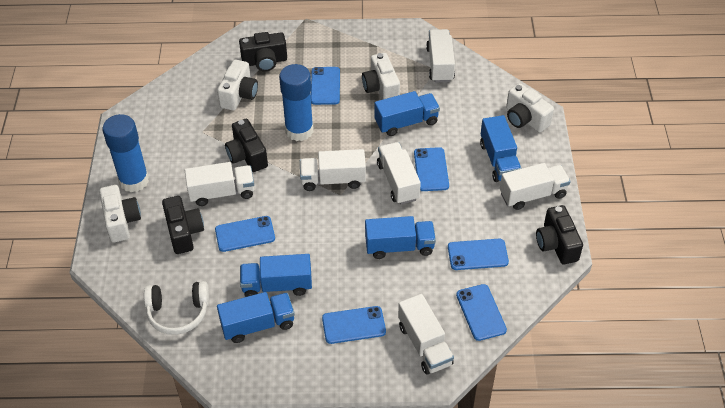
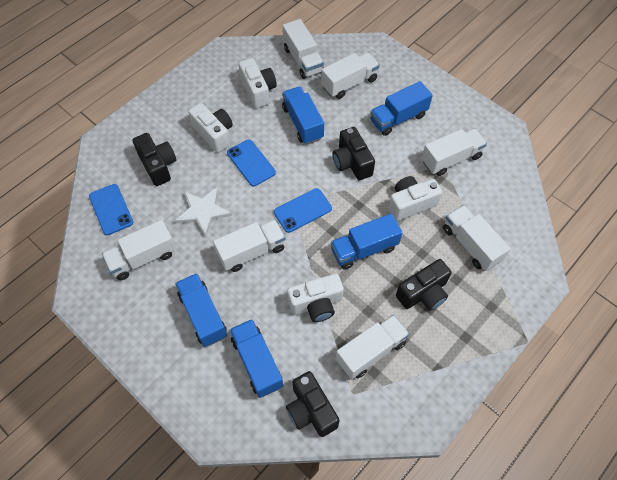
blue glue stick: [102,114,149,192] [279,64,313,141] = 2 -> none = 0
blue phone: [215,216,275,252] [311,67,340,105] [322,306,386,344] [414,147,449,191] [448,239,509,270] [456,284,507,341] = 6 -> [89,184,133,235] [227,139,276,186] [274,188,332,233] = 3
white headphones: [144,281,209,335] = 1 -> none = 0
white star: none = 0 -> [175,187,232,237] = 1
white truck: [185,162,254,206] [300,149,366,191] [377,142,421,204] [398,294,454,375] [426,29,455,83] [500,163,571,210] = 6 -> [102,220,176,280] [213,220,285,272] [282,19,324,79] [321,53,380,99] [336,315,409,379] [422,129,487,176] [443,205,510,271] = 7

